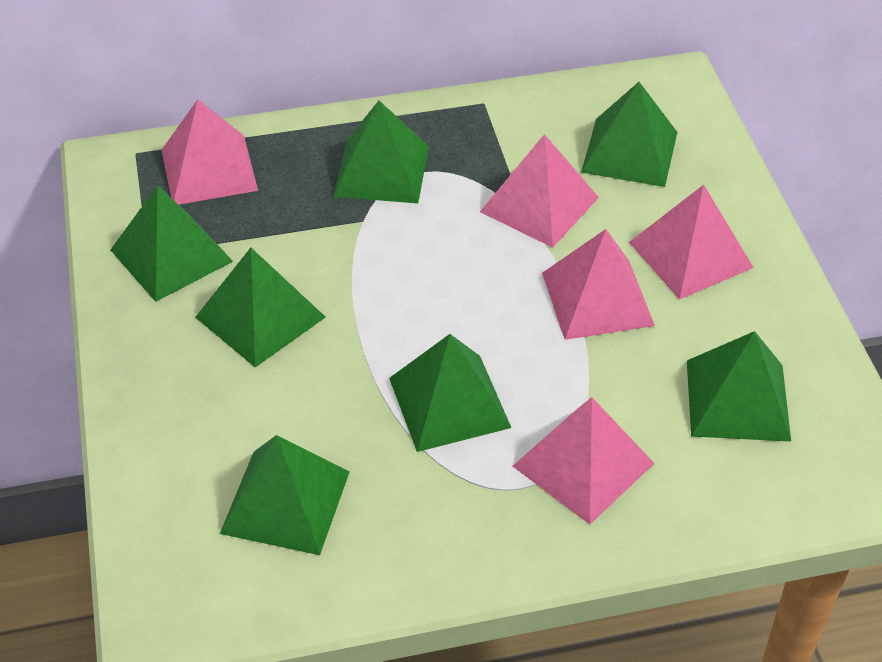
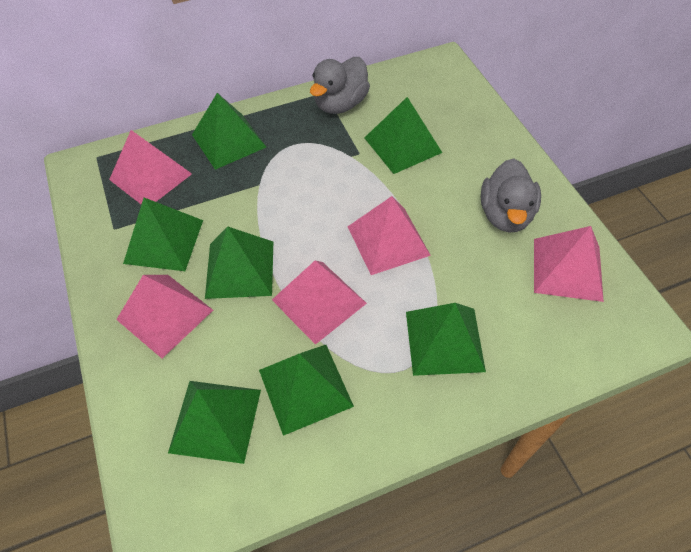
grey duck: none = 0 -> [310,57,370,114] [481,158,541,233] = 2

